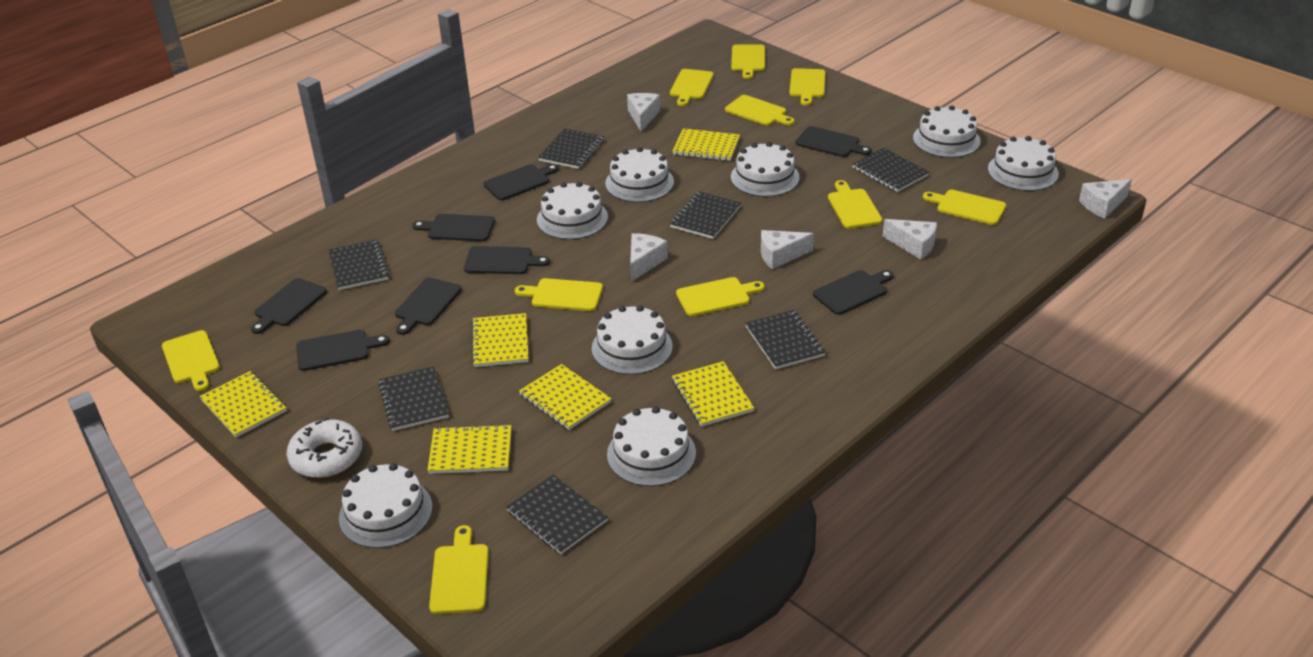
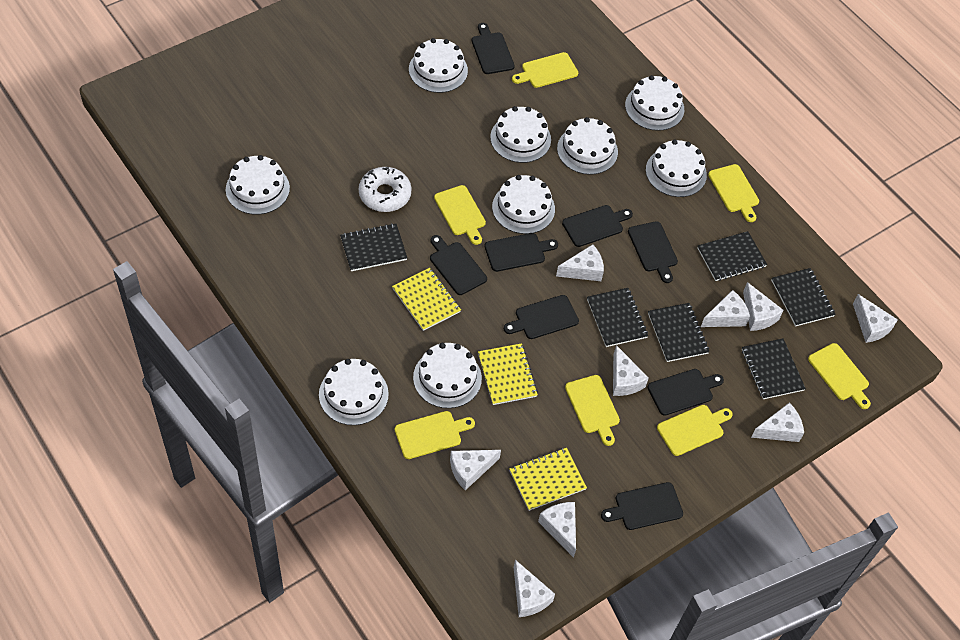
black notebook: [328,239,389,290] [378,366,449,431] [506,474,608,554] [538,128,604,169] [670,192,741,239] [745,310,826,369] [852,148,929,192] = 7 -> [340,223,407,271] [587,288,648,347] [648,303,709,362] [697,231,767,281] [742,338,806,399] [771,268,836,326] = 6
white cake: [339,463,432,548] [537,182,608,239] [592,305,673,375] [605,147,674,202] [607,406,696,486] [731,142,800,197] [913,106,981,158] [988,136,1059,191] = 8 -> [226,155,290,215] [319,359,389,425] [409,38,468,93] [413,343,482,408] [490,106,551,163] [492,175,555,234] [557,117,618,175] [625,75,684,131] [646,139,707,197] = 9
white cheese: [627,93,660,131] [630,233,668,282] [761,230,814,269] [883,219,937,260] [1079,179,1132,219] = 5 -> [450,450,501,490] [514,560,555,617] [538,502,576,558] [556,244,604,281] [613,345,649,396] [701,290,750,327] [743,282,784,331] [751,402,804,442] [853,294,898,343] = 9
yellow cutting board: [162,330,220,391] [429,525,489,614] [515,278,603,311] [670,69,714,106] [676,277,764,316] [725,95,795,125] [731,44,765,79] [789,68,826,106] [828,180,882,228] [923,190,1006,225] = 10 -> [395,411,475,459] [434,185,486,245] [512,52,578,88] [565,375,620,446] [657,405,733,456] [708,164,759,222] [808,343,871,409] = 7
yellow notebook: [200,371,287,438] [427,424,511,474] [471,313,529,367] [519,364,611,430] [672,128,740,161] [672,361,754,427] = 6 -> [392,268,461,331] [478,343,538,405] [509,448,587,511] = 3

